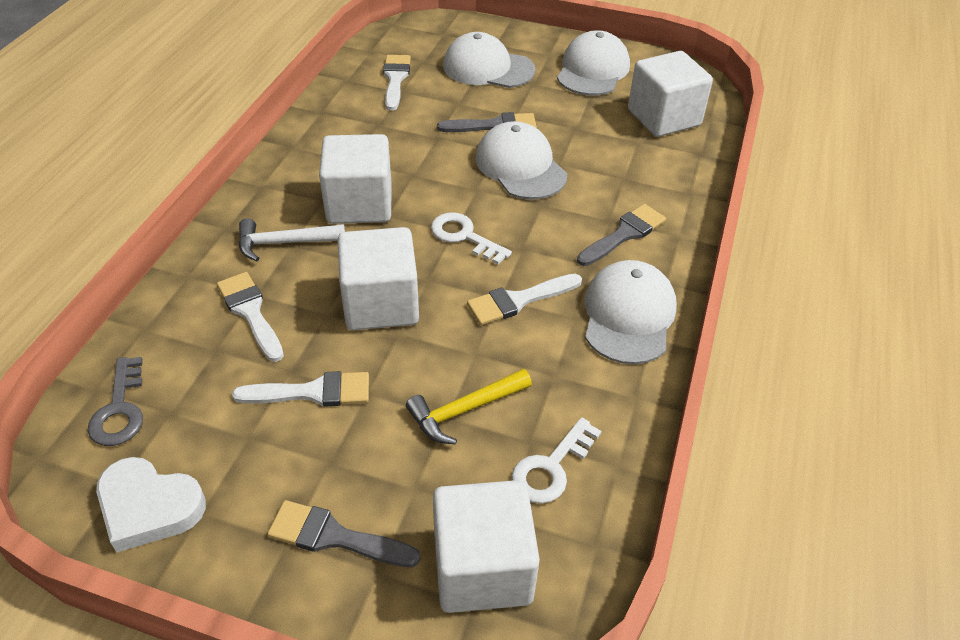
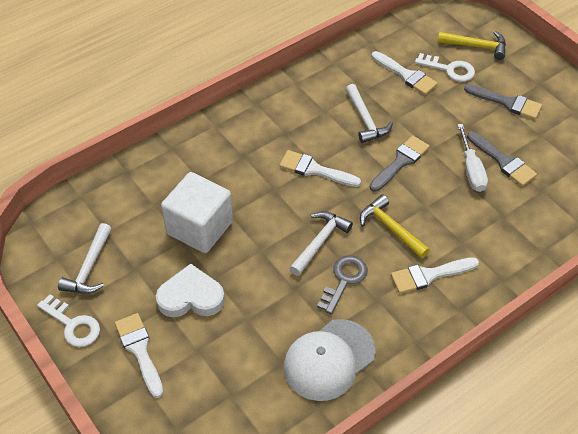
white cap: [443,32,536,88] [475,121,567,199] [557,30,630,96] [585,260,677,364] = 4 -> [284,319,375,401] = 1
white cube: [319,134,391,224] [338,227,419,330] [433,480,540,613] [628,51,713,137] = 4 -> [161,172,233,253] = 1
white hammer: [239,218,345,261] = 1 -> [58,223,112,294] [290,211,353,276] [346,84,393,143] = 3
white screwdriver: none = 0 -> [457,124,488,192] = 1
yellow hammer: [406,369,532,445] = 1 -> [360,194,430,258] [438,31,506,60] = 2

